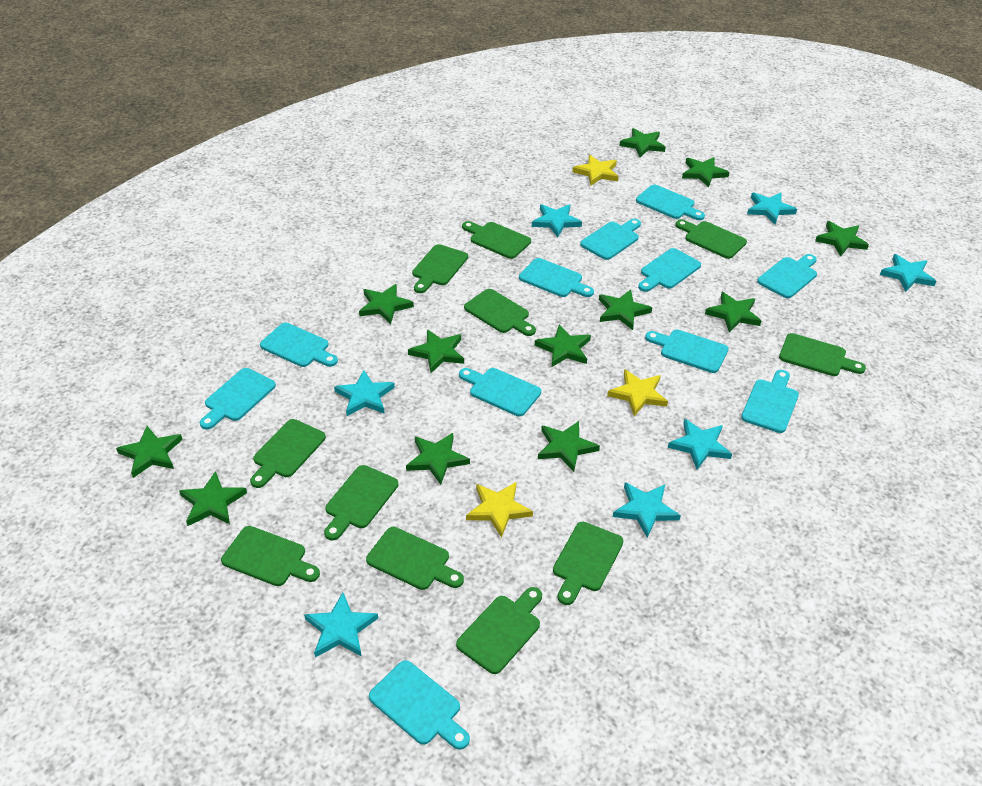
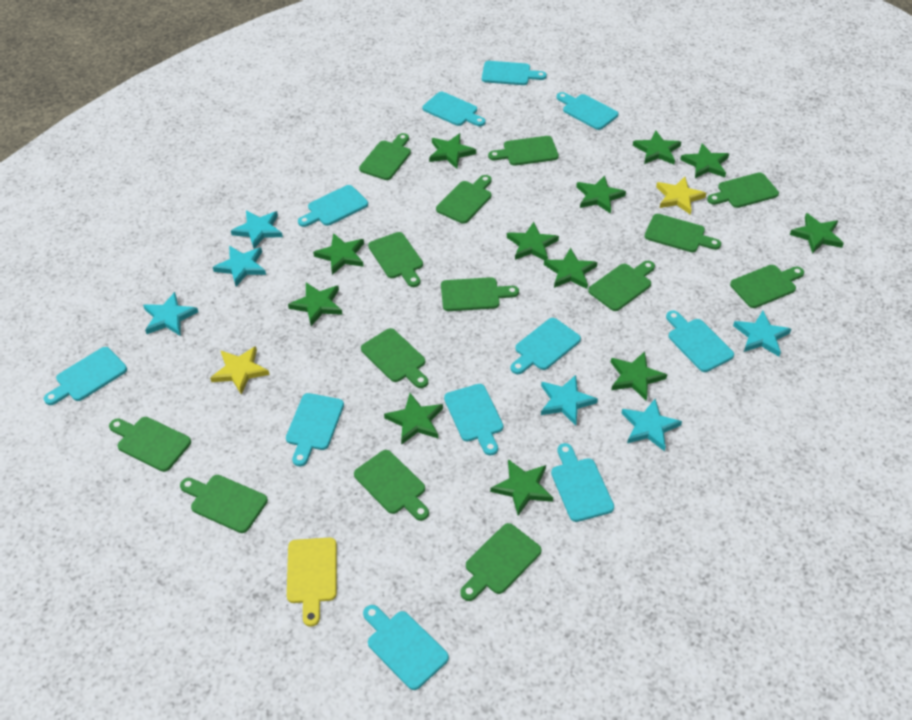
green cutting board: [221,526,320,586] [250,419,326,488] [324,465,398,540] [366,527,464,590] [412,244,468,293] [456,587,542,674] [462,221,531,259] [464,289,536,336] [553,522,623,605] [675,220,747,259] [779,333,866,376] = 11 -> [109,417,191,472] [180,475,268,533] [354,450,429,521] [359,133,411,180] [361,328,428,388] [368,232,423,287] [436,175,492,224] [441,277,519,311] [460,523,542,601] [488,136,559,166] [588,261,655,311] [645,214,721,252] [707,172,779,208] [730,265,804,308] = 14
turquoise star: [304,593,378,657] [334,370,395,416] [532,204,582,237] [613,482,681,538] [668,419,732,470] [747,193,797,224] [880,254,936,292] = 7 -> [143,292,198,336] [213,246,266,287] [231,210,283,249] [541,375,598,426] [622,399,682,451] [733,311,791,357] = 6
yellow cutting board: none = 0 -> [287,537,337,627] = 1
yellow star: [466,482,533,538] [573,155,619,186] [607,369,668,416] = 3 -> [210,346,270,395] [656,177,707,215] = 2

